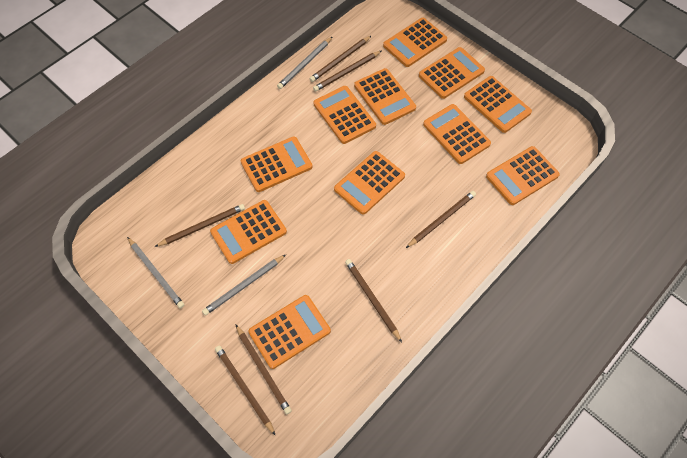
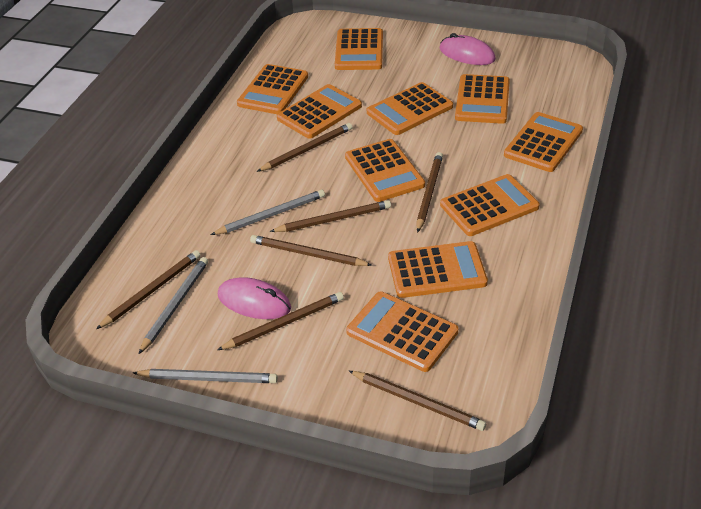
orange calculator: [210,200,287,264] [241,136,312,192] [248,295,331,369] [313,86,376,144] [334,151,405,215] [354,68,416,125] [383,18,447,67] [419,47,485,99] [423,104,491,164] [464,76,532,133] [486,146,560,205] = 11 -> [237,64,308,114] [277,84,362,139] [335,28,383,70] [345,139,425,202] [346,291,458,372] [367,82,453,135] [388,241,488,298] [440,174,540,236] [455,74,510,124] [504,112,583,172] = 10
pink mouse: none = 0 -> [218,277,291,319] [439,33,496,65] = 2

